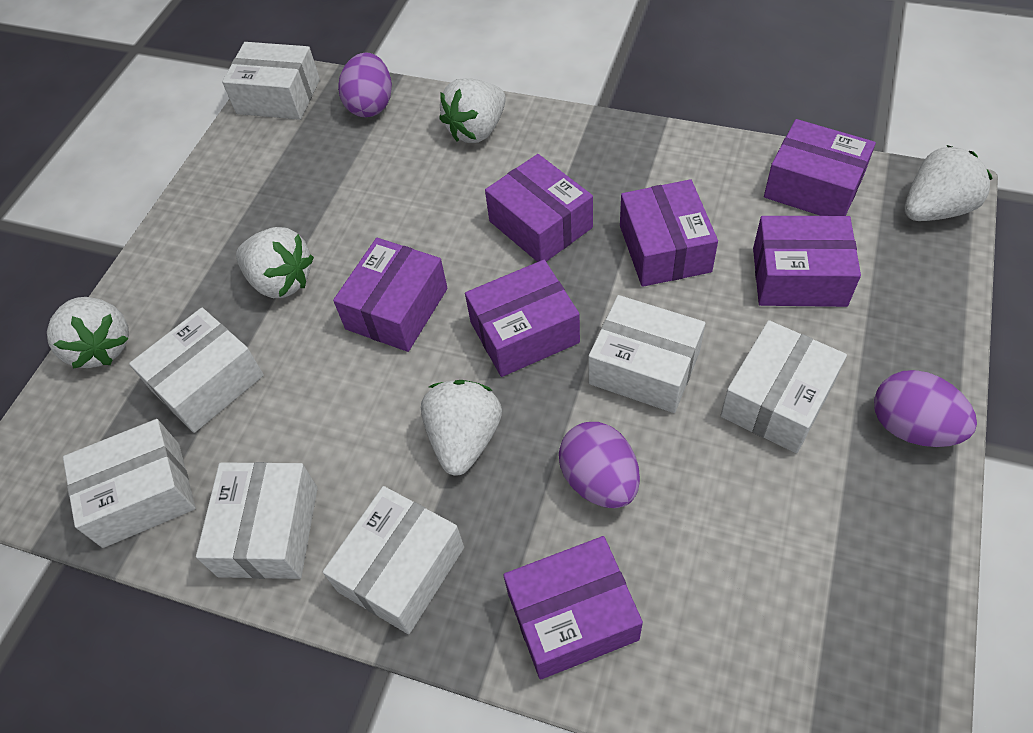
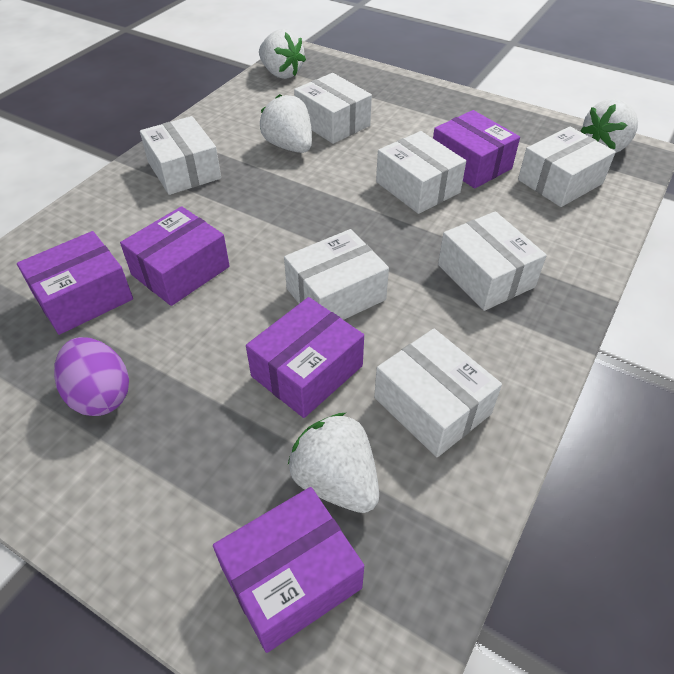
purple box: [333,238,447,352] [465,260,580,377] [485,154,593,262] [503,536,643,679] [620,179,718,287] [753,216,861,307] [764,119,876,216] = 7 -> [17,231,133,335] [120,206,230,306] [213,487,364,653] [246,297,364,418] [433,110,520,189] = 5
purple egg: [338,53,392,117] [559,422,640,508] [874,370,977,447] = 3 -> [54,337,129,416] = 1
white strawberry: [47,297,129,369] [236,227,314,298] [421,380,502,476] [439,78,506,143] [905,145,993,221] = 5 -> [259,29,306,79] [260,94,312,153] [288,413,379,513] [580,99,638,153] = 4

